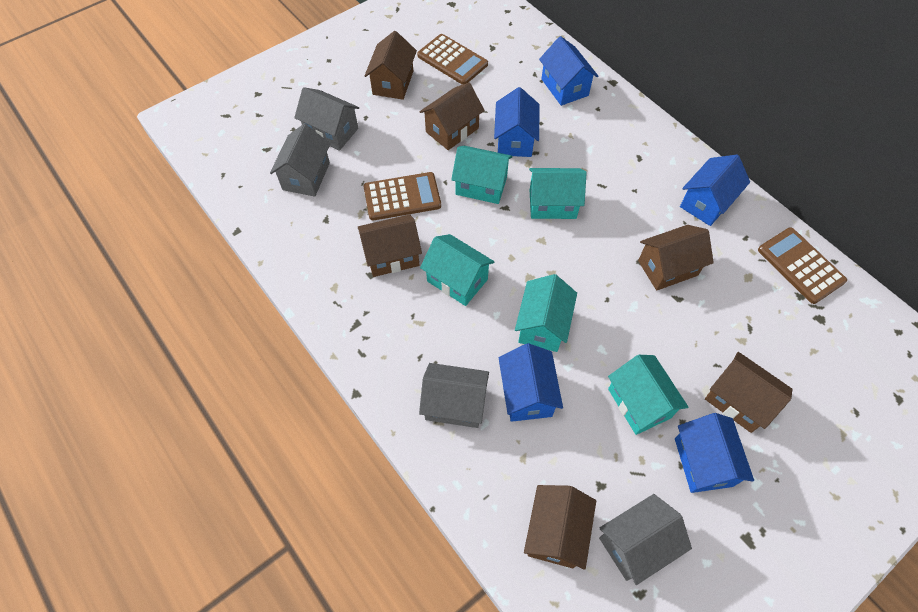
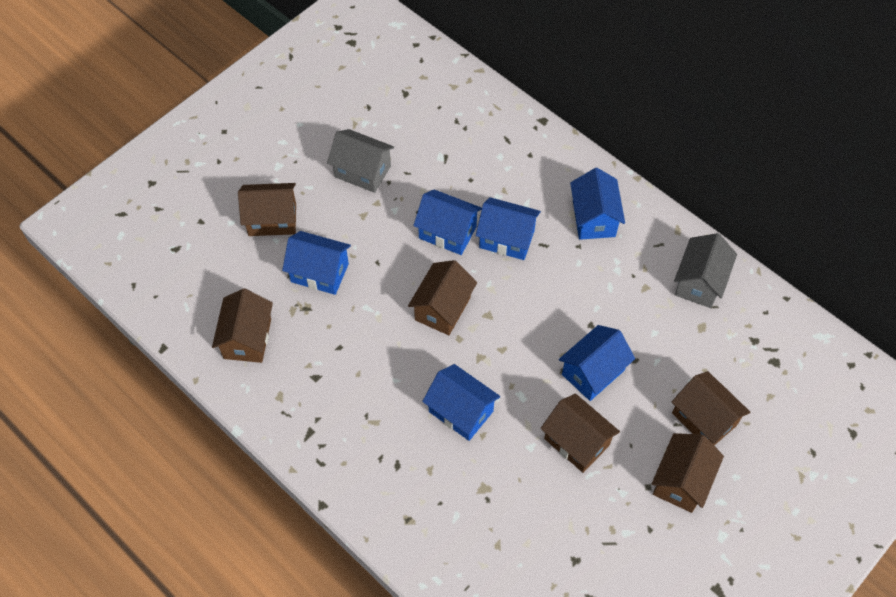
blue house: [494,87,540,157] [499,343,563,422] [539,36,598,106] [675,413,754,493] [680,155,750,226] = 5 -> [282,231,351,295] [413,189,482,255] [422,364,500,441] [476,197,541,260] [559,325,635,401] [570,168,625,240] = 6
brown calculator: [363,172,441,221] [417,34,488,85] [758,227,847,304] = 3 -> none = 0
grey house: [270,124,330,197] [294,87,359,151] [419,363,489,428] [599,494,692,585] = 4 -> [327,129,394,193] [674,233,737,308] = 2
turquoise house: [420,234,494,306] [451,146,513,204] [515,274,577,352] [529,168,587,219] [608,355,688,435] = 5 -> none = 0

